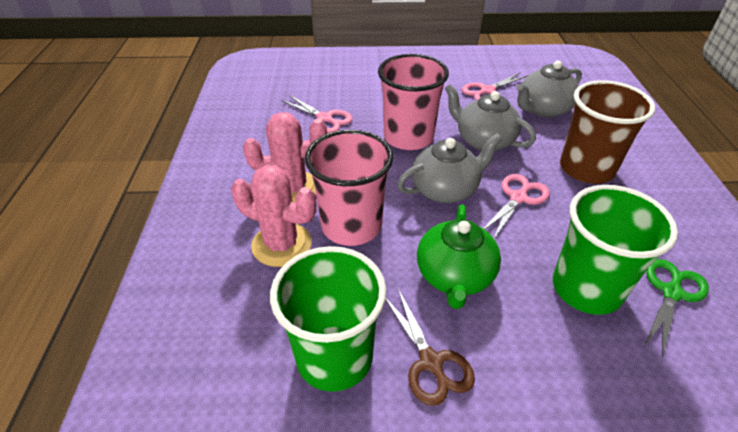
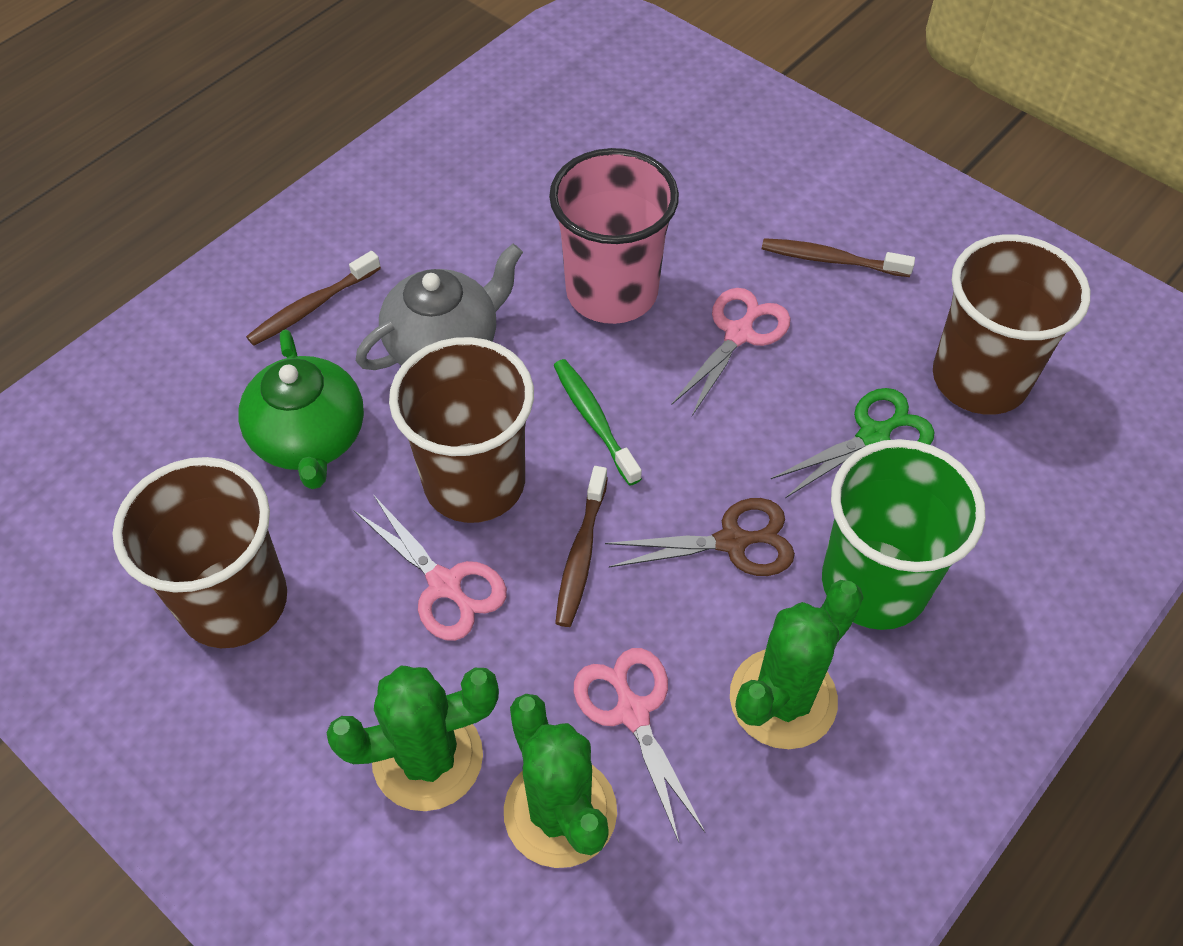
brown cup: [560,80,655,184] = 1 -> [112,457,287,648] [389,337,534,523] [933,235,1090,415] = 3
brown toothbrush: none = 0 -> [246,251,381,346] [555,466,608,627] [762,238,915,277] = 3
green cactus: none = 0 -> [326,666,499,811] [504,694,617,868] [730,580,864,749] = 3
green cup: [270,246,386,392] [553,185,678,315] = 2 -> [822,439,986,630] = 1
green toothbrush: none = 0 -> [553,359,642,486] = 1
grey teapot: [397,133,502,203] [445,84,536,151] [517,61,582,118] = 3 -> [356,244,523,370] = 1
pink cactus: [231,165,316,267] [243,112,327,203] = 2 -> none = 0
pink cup: [305,130,393,246] [378,54,449,150] = 2 -> [549,148,679,324] = 1

